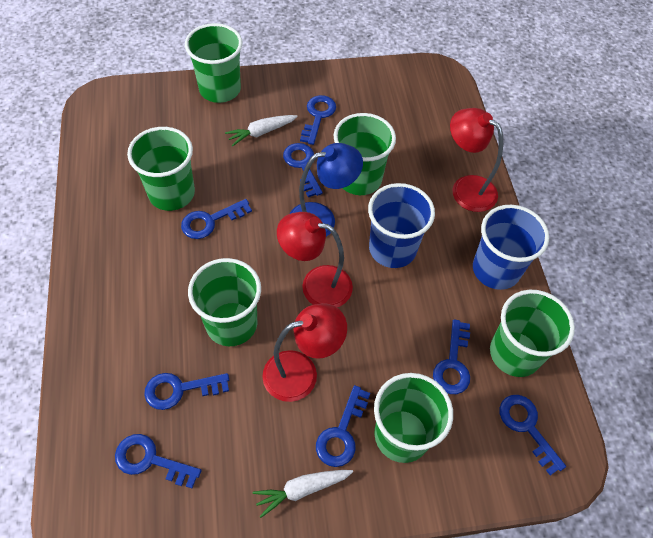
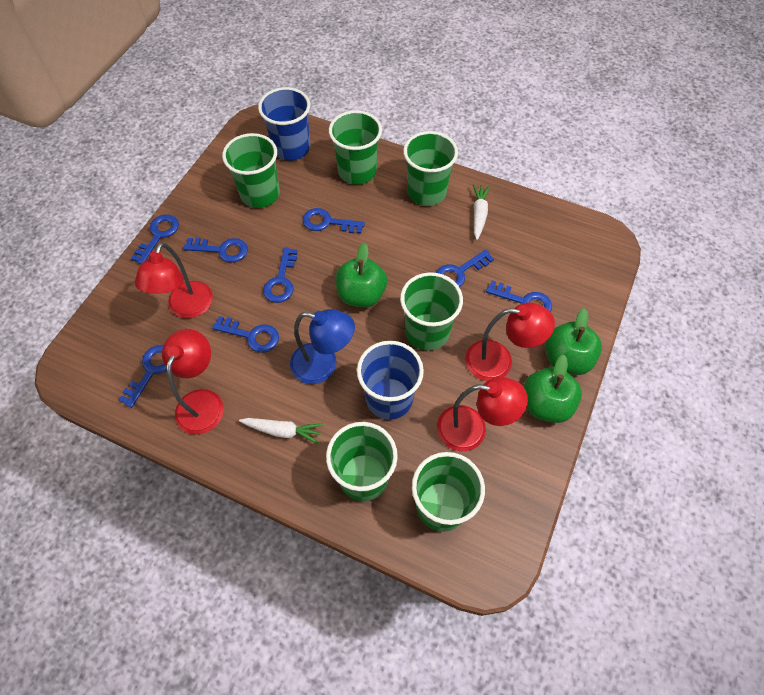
green apple: none = 0 -> [336,243,387,307] [523,354,582,423] [545,308,602,375] = 3
red lamp: [262,303,347,402] [277,212,353,307] [450,108,503,212] = 3 -> [135,242,213,318] [162,329,224,435] [437,377,528,451] [465,303,555,381] = 4

